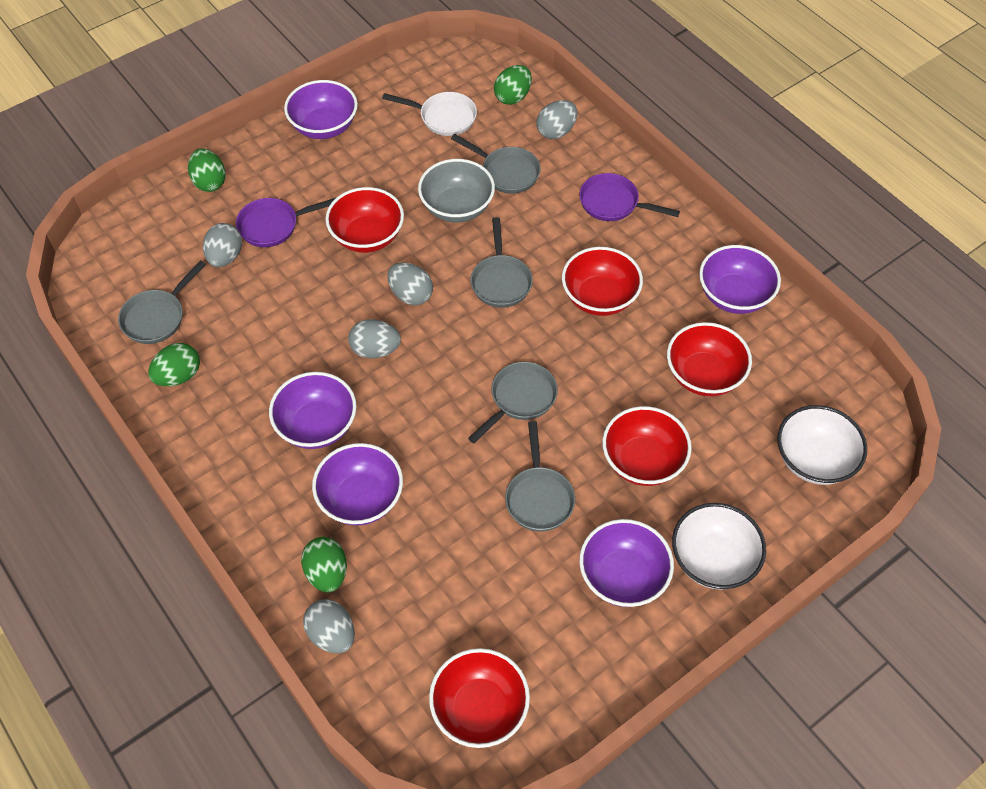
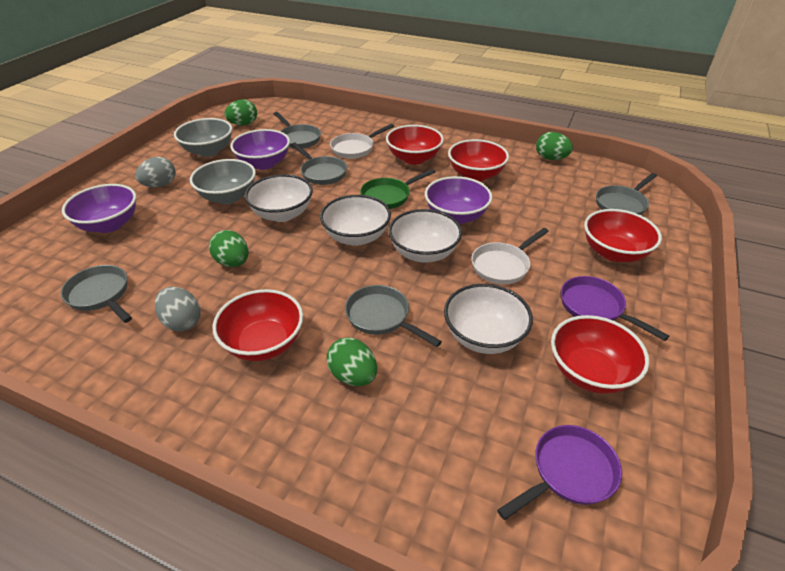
green pan: none = 0 -> [360,169,435,209] = 1
grey bowl: [418,159,495,223] = 1 -> [174,118,232,157] [190,159,256,204] = 2
grey egg: [203,223,242,267] [303,599,355,653] [348,319,401,358] [387,262,433,305] [536,100,578,139] = 5 -> [135,157,176,187] [155,287,201,332] = 2
purple bowl: [269,372,357,449] [284,80,358,139] [312,443,403,526] [579,519,674,607] [699,245,781,314] = 5 -> [62,184,136,233] [230,129,290,170] [425,176,492,224] = 3
white bowl: [672,503,766,590] [777,405,867,485] = 2 -> [245,174,313,222] [320,195,391,246] [388,209,462,263] [444,284,533,354] = 4
white pan: [382,92,477,136] = 1 -> [330,124,394,159] [471,228,549,284] = 2

